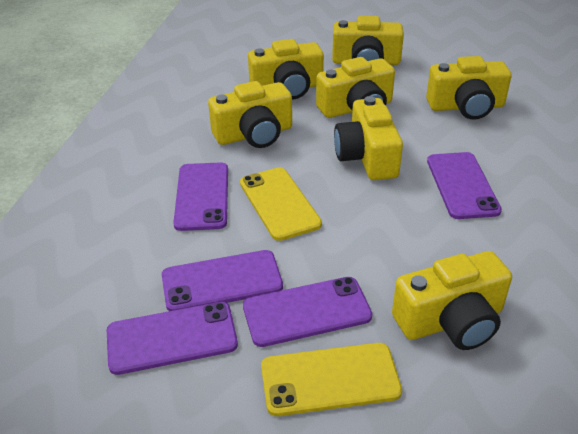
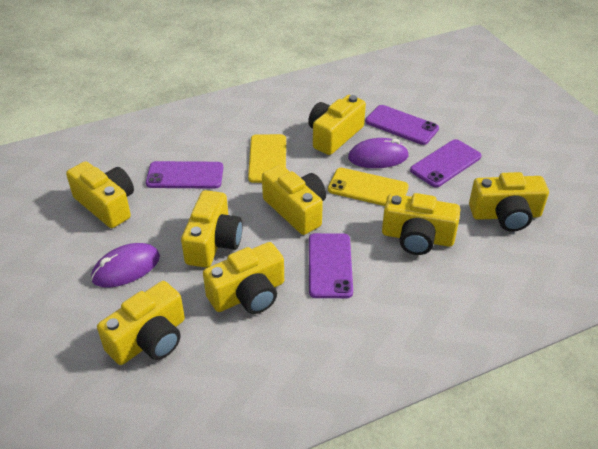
purple mouse: none = 0 -> [91,243,160,288] [348,138,409,168] = 2
purple phone: [107,302,238,375] [162,250,283,311] [173,162,228,231] [243,277,372,347] [427,152,502,219] = 5 -> [146,161,223,189] [309,233,353,298] [365,105,439,145] [410,139,482,187] = 4
yellow camera: [208,81,292,148] [248,39,324,99] [316,57,395,118] [332,16,404,65] [334,96,403,180] [392,251,512,350] [426,56,512,120] = 7 -> [66,161,134,228] [97,281,185,365] [181,190,243,268] [203,242,284,314] [262,165,326,235] [308,95,366,155] [382,193,460,255] [469,172,549,232] = 8

